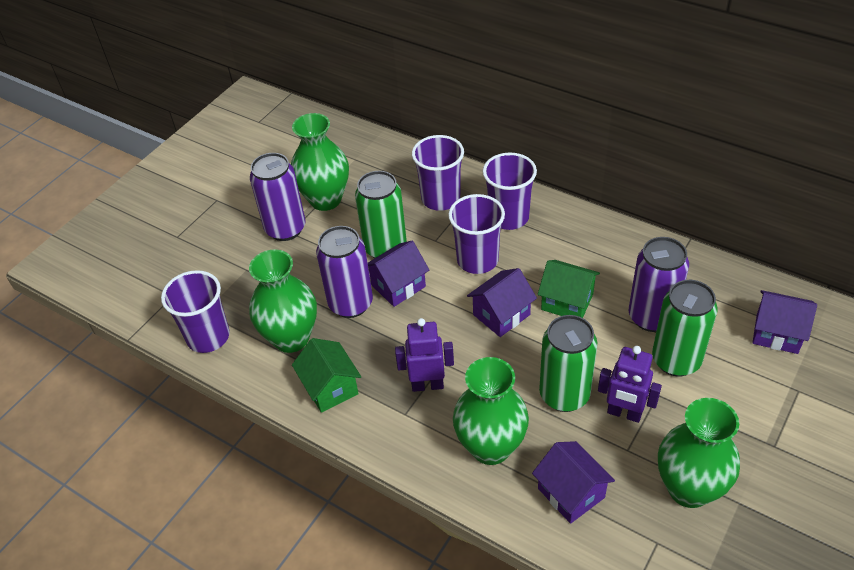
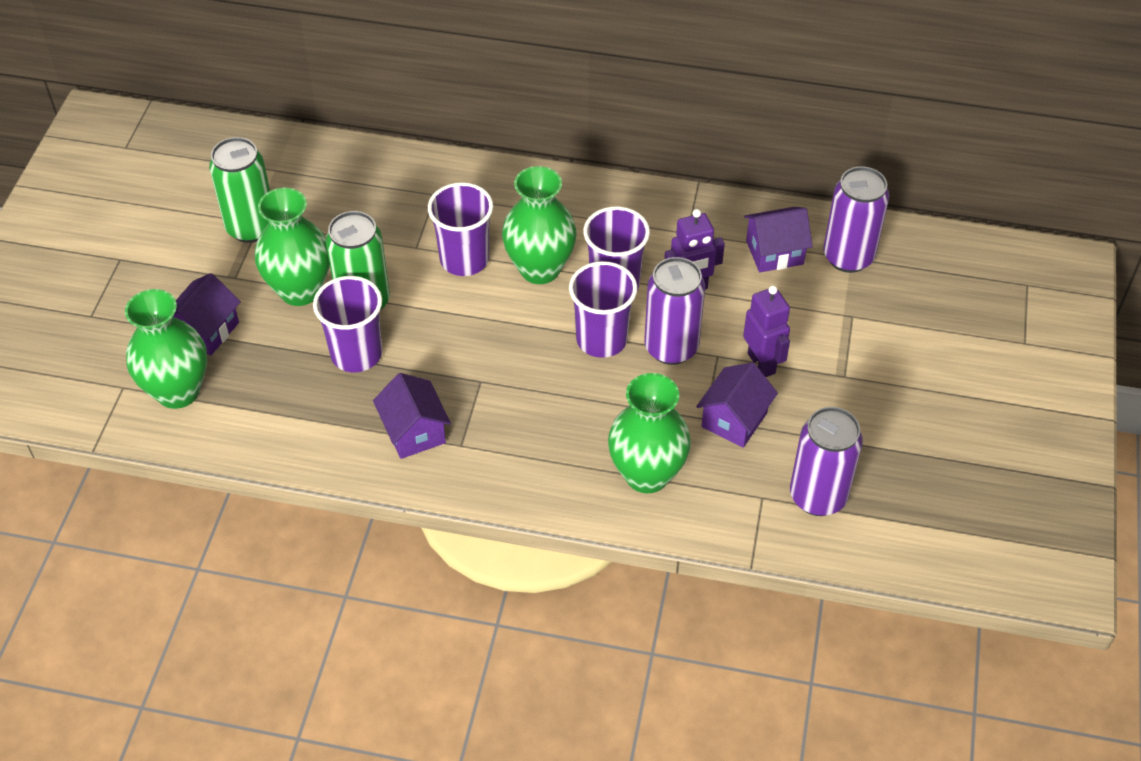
green can: [355,171,407,258] [539,315,597,412] [652,280,718,377] = 3 -> [209,137,270,243] [326,211,390,311] = 2
green house: [292,338,361,413] [538,260,600,318] = 2 -> none = 0

